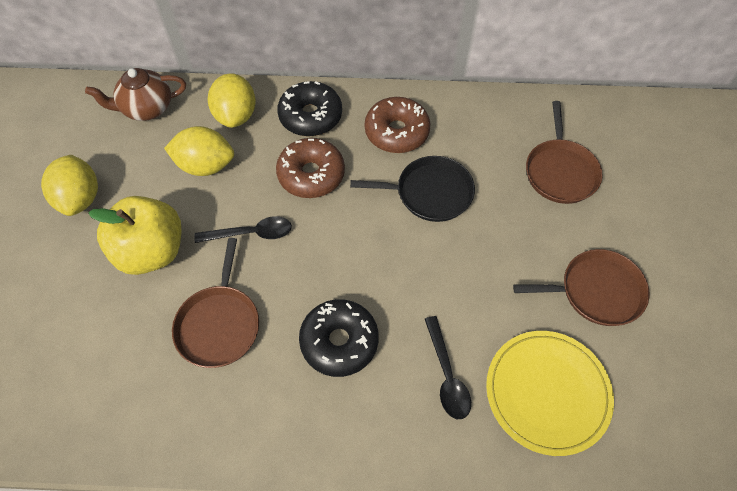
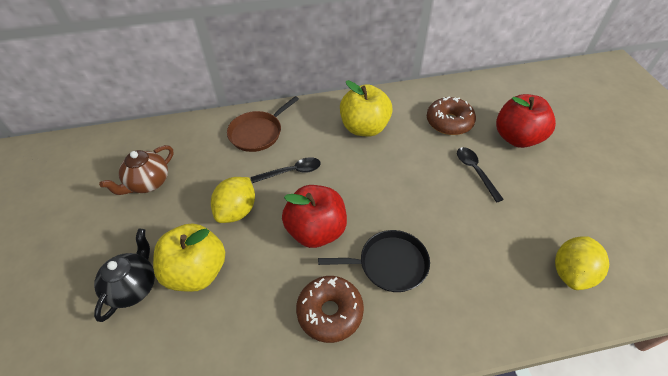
black donut: [277,81,342,136] [299,299,379,377] = 2 -> none = 0
black teapot: none = 0 -> [94,229,155,322] = 1
brown pan: [172,238,259,368] [513,249,649,326] [526,101,603,204] = 3 -> [227,96,299,152] = 1
red apple: none = 0 -> [282,185,347,248] [496,94,556,148] = 2
yellow apple: [88,196,182,275] = 1 -> [153,223,225,292] [340,80,393,137] = 2
yellow lemon: [41,155,98,216] [164,126,234,176] [208,73,256,128] = 3 -> [211,177,255,223] [555,236,609,290] = 2
yellow plate: [486,331,614,456] = 1 -> none = 0

